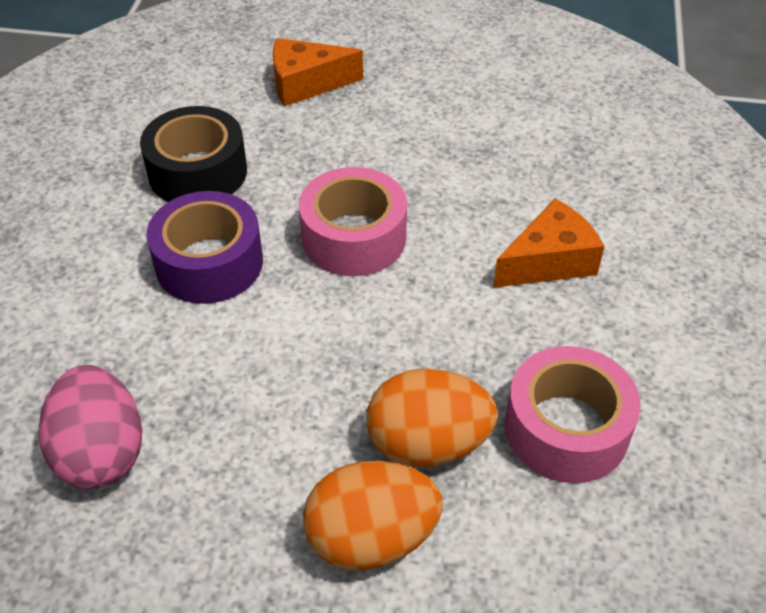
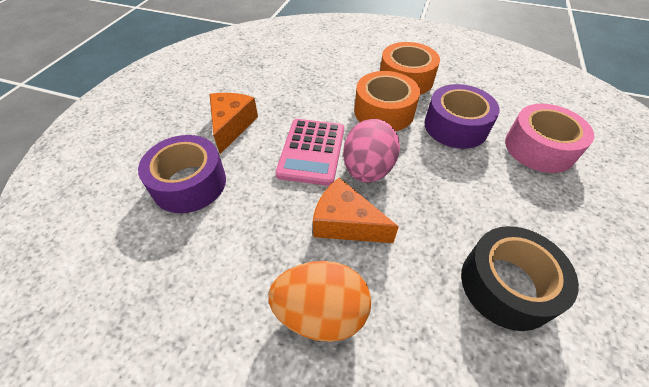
orange egg: [303,461,443,570] [366,369,498,467] = 2 -> [268,261,371,342] = 1
orange tape: none = 0 -> [354,71,420,131] [380,42,440,95] = 2
pink calculator: none = 0 -> [275,119,344,186] = 1
pink tape: [299,167,407,276] [505,346,641,483] = 2 -> [505,104,594,173] = 1
purple tape: [146,191,263,304] = 1 -> [138,135,226,213] [424,84,500,149] = 2

